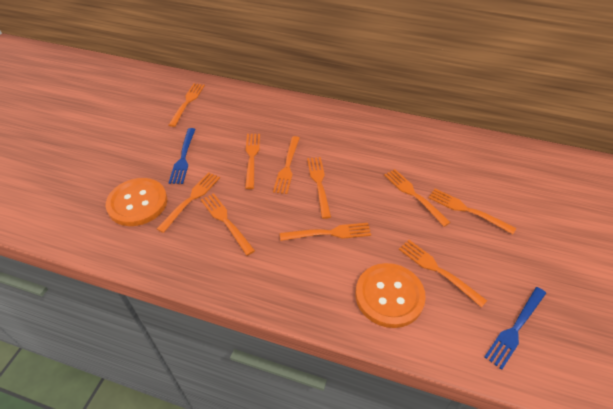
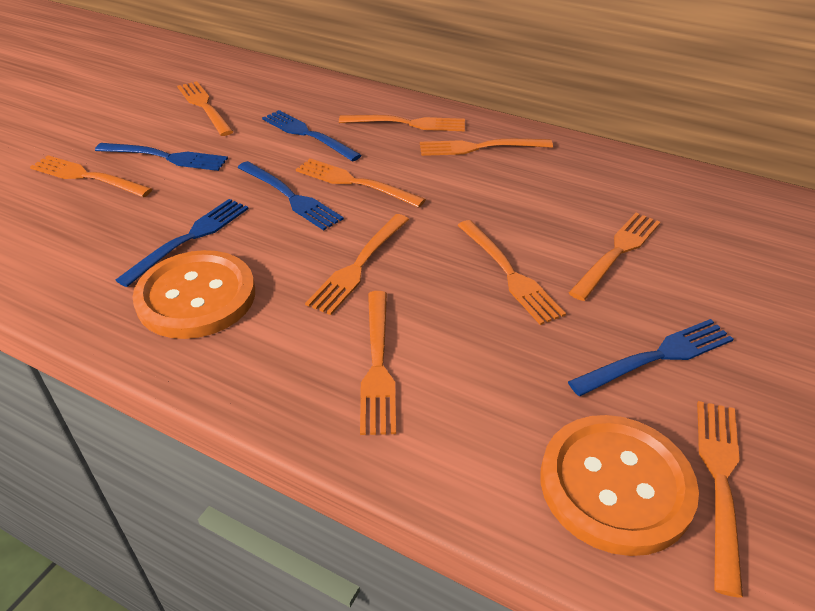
blue fork: [169,128,196,184] [484,287,546,370] = 2 -> [95,143,228,171] [116,199,248,287] [237,161,344,230] [262,110,362,162] [568,319,733,396] = 5

